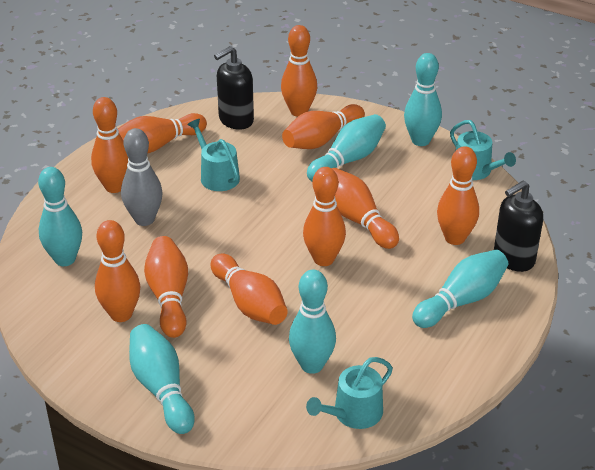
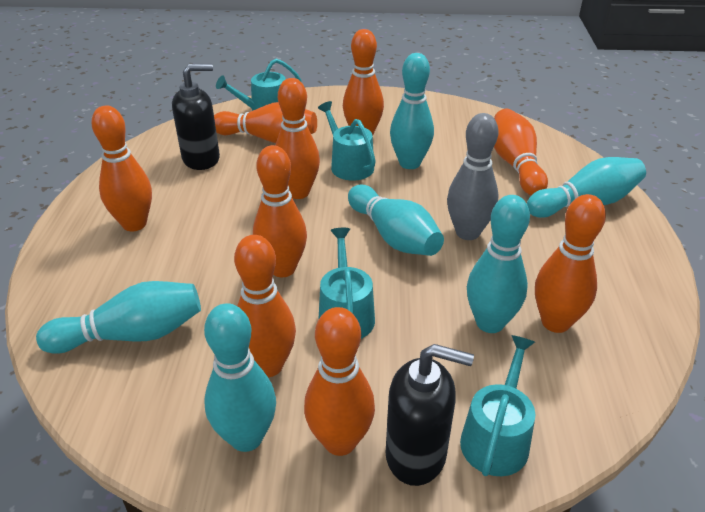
orange bowling pin: [91,97,128,193] [95,220,141,322] [118,113,207,154] [144,236,188,338] [211,254,288,325] [281,25,317,117] [282,104,365,149] [303,167,346,266] [332,168,399,249] [437,146,479,245] = 10 -> [91,105,152,232] [214,102,317,143] [234,235,296,377] [253,145,307,277] [275,78,320,199] [304,307,375,456] [343,29,384,135] [494,109,548,195] [535,194,606,333] = 9
turquoise watering can: [187,119,240,191] [306,357,393,429] [450,120,516,180] = 3 -> [216,59,302,111] [318,101,376,181] [318,228,375,339] [460,335,535,476] = 4

